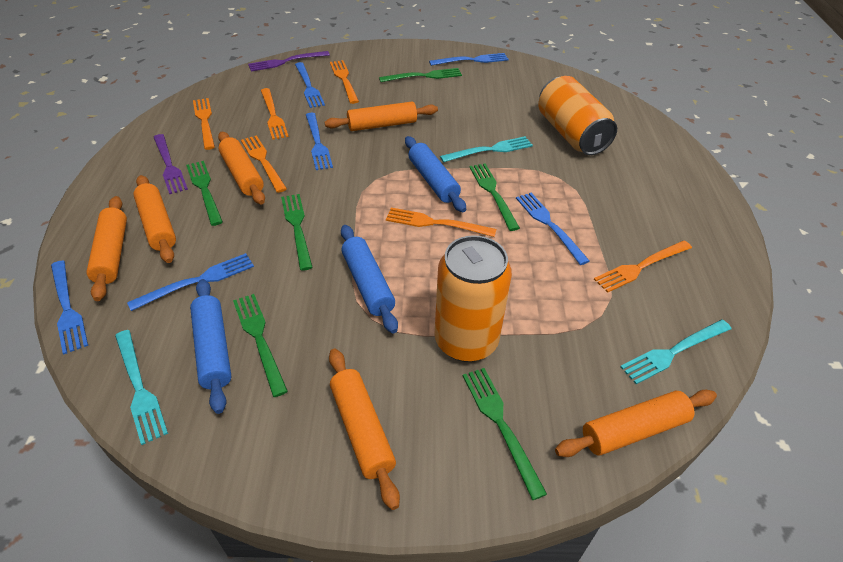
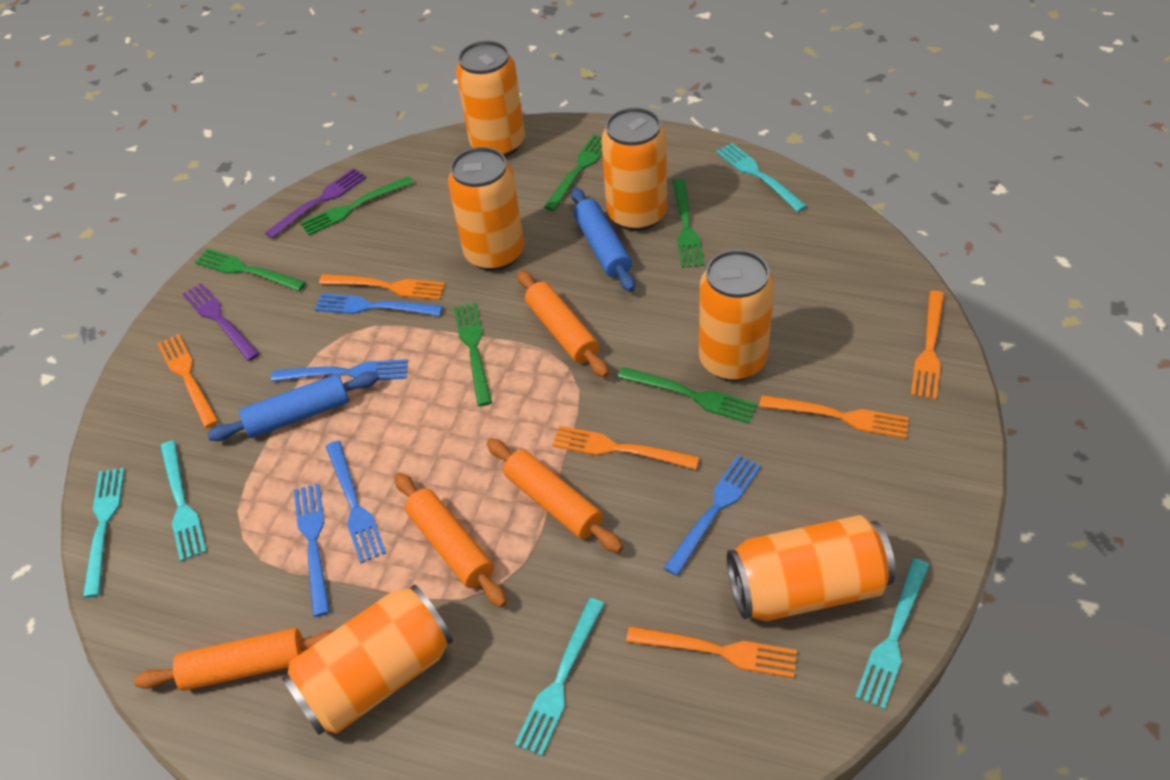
blue fork: [51,260,88,354] [127,253,254,311] [295,62,325,108] [306,113,333,170] [429,53,509,66] [516,193,590,265] = 6 -> [271,359,408,382] [294,483,330,617] [314,293,443,316] [325,441,386,563] [664,455,761,576] = 5
blue rolling pin: [190,279,232,414] [341,225,398,334] [405,136,466,212] = 3 -> [207,371,379,441] [571,187,635,292] = 2
orange can: [434,235,512,362] [538,76,617,155] = 2 -> [282,585,453,735] [448,147,524,271] [456,41,525,157] [601,107,667,231] [699,250,774,381] [727,515,896,621] = 6
orange rolling pin: [86,196,127,301] [133,175,176,263] [218,132,265,205] [324,102,438,131] [329,349,400,510] [555,389,717,457] = 6 -> [134,628,334,691] [395,473,507,608] [487,438,623,553] [517,270,609,378] = 4
turquoise fork: [115,330,168,445] [440,136,533,163] [620,320,732,384] = 3 -> [83,468,125,598] [160,440,207,561] [515,598,604,756] [716,143,807,212] [855,558,929,709] = 5

